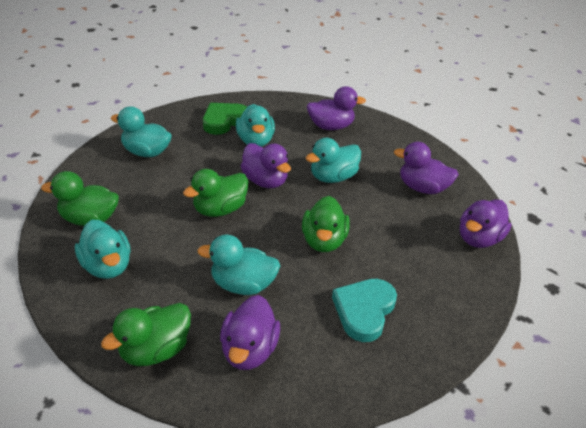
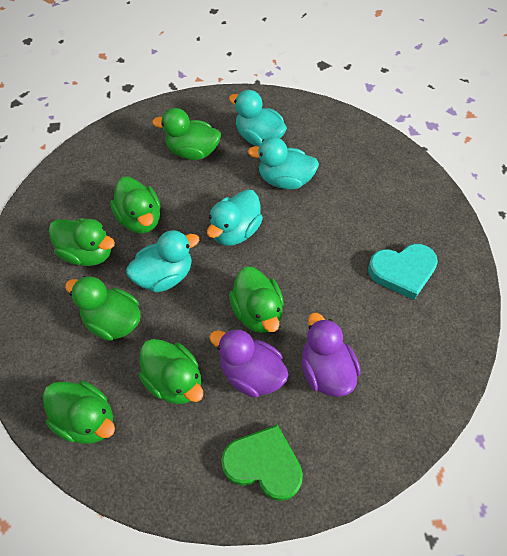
green duck: [41,171,119,226] [101,303,191,366] [183,169,248,217] [302,196,350,252] = 4 -> [43,380,115,444] [49,218,115,266] [65,276,140,341] [110,177,161,234] [139,339,203,404] [152,108,221,160] [229,267,284,333] = 7
purple duck: [220,295,280,370] [241,143,291,188] [307,86,366,130] [394,142,459,194] [460,199,512,248] = 5 -> [209,328,289,398] [301,313,361,397] = 2
turquoise duck: [75,220,131,279] [111,106,172,157] [197,235,280,295] [236,104,275,147] [306,138,361,183] = 5 -> [126,230,199,292] [207,189,263,246] [229,90,287,146] [248,137,319,190] = 4

